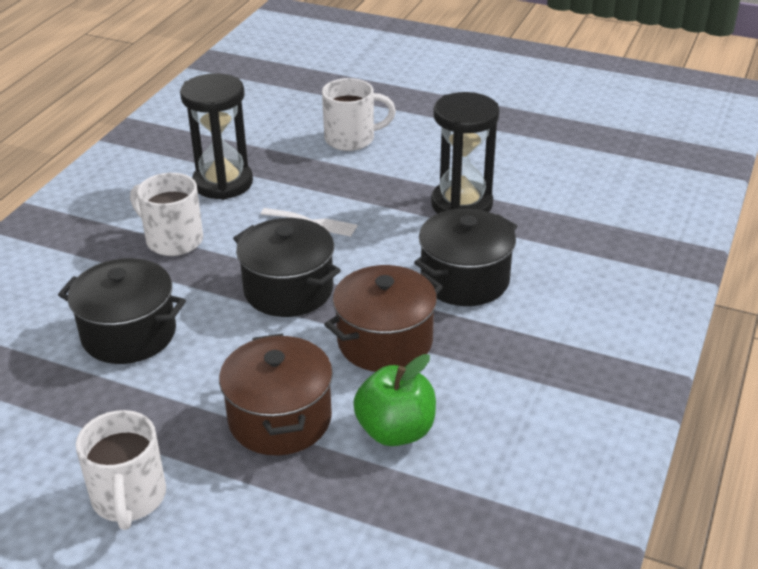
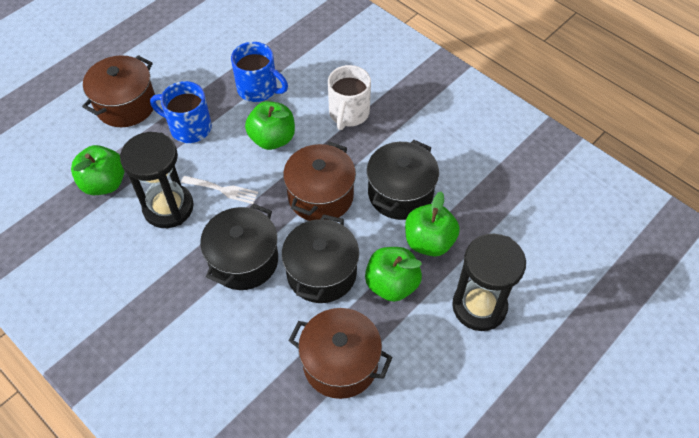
blue mug: none = 0 -> [150,81,212,143] [231,42,288,102] = 2
brown pot: [219,334,333,456] [324,265,443,372] = 2 -> [82,55,155,127] [283,141,356,221] [289,308,393,399] = 3
green apple: [353,354,436,446] = 1 -> [71,145,125,195] [245,101,295,150] [365,247,422,302] [405,192,460,257] = 4
white mug: [76,410,166,530] [130,173,203,256] [322,78,396,151] = 3 -> [328,65,371,130] = 1

